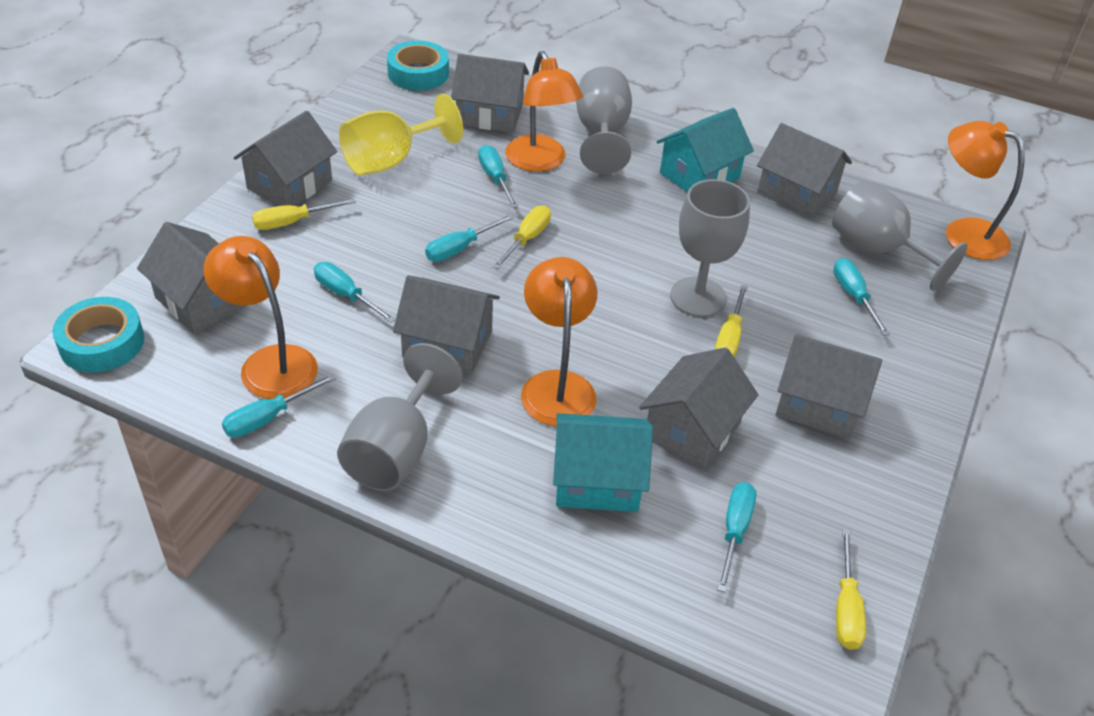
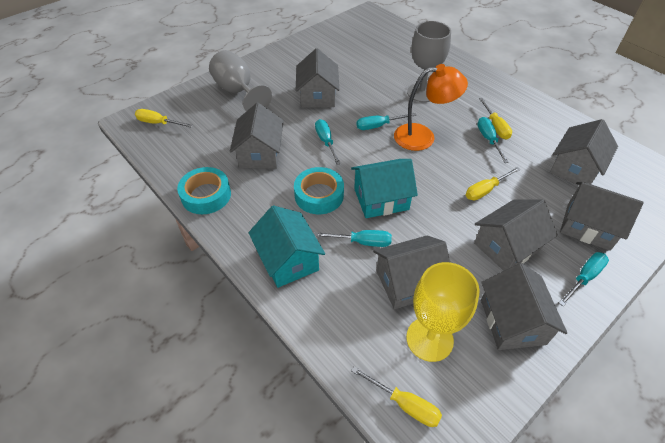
grey goblet: [337,343,463,491] [576,66,632,174] [670,179,750,317] [832,180,968,291] = 4 -> [209,50,272,111] [407,21,451,102] = 2
orange lamp: [204,236,318,399] [505,51,583,172] [521,257,597,426] [946,121,1024,260] = 4 -> [394,64,468,151] = 1
turquoise screwdriver: [222,374,336,438] [314,262,396,323] [425,214,515,262] [478,145,518,208] [717,482,756,593] [833,258,890,336] = 6 -> [314,230,392,247] [315,119,341,165] [357,113,417,130] [477,117,509,163] [559,252,609,306] = 5

